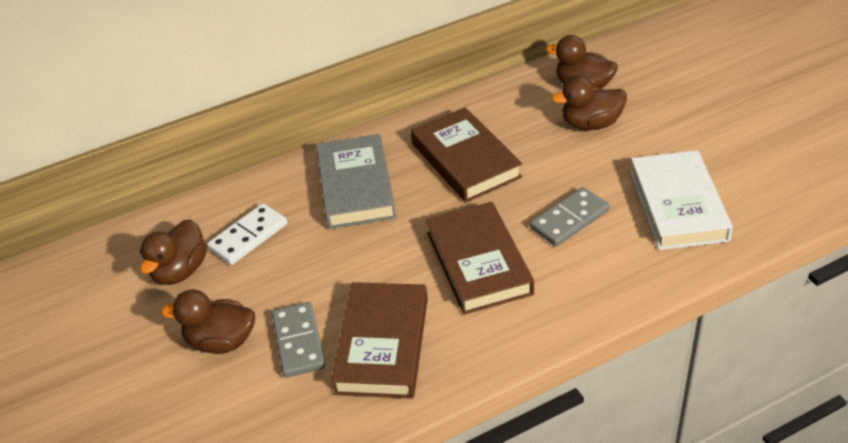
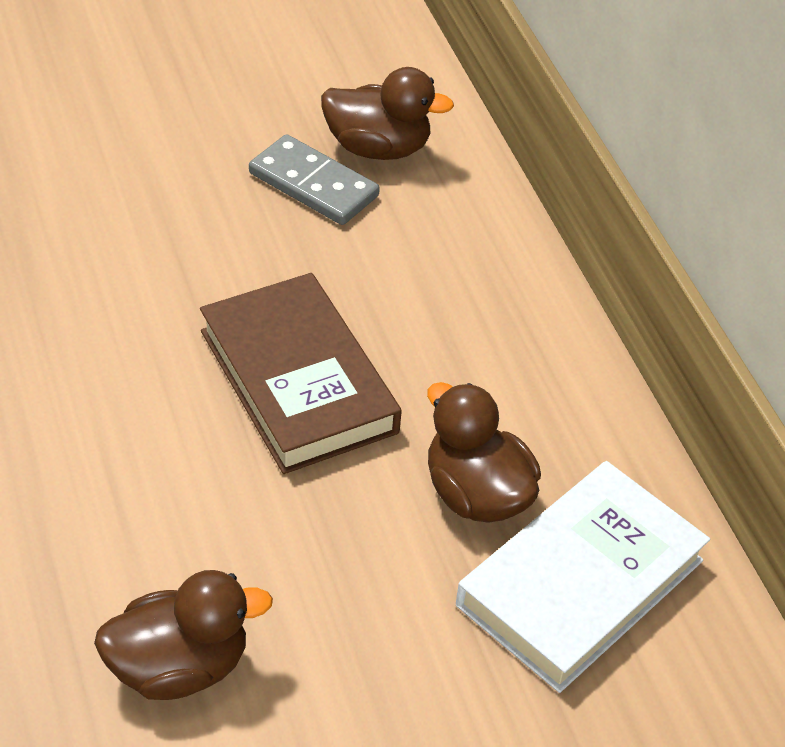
brown book: [331,282,428,399] [411,107,522,202] [426,202,534,315] = 3 -> [200,273,402,474] = 1
brown duck: [140,219,207,285] [161,289,255,354] [546,35,618,89] [552,77,627,130] = 4 -> [94,570,273,700] [321,67,454,160] [427,382,541,523] = 3
grey book: [316,134,396,229] = 1 -> none = 0
grey domino: [271,302,325,378] [530,187,610,246] = 2 -> [249,134,380,225] = 1
white domino: [207,203,287,265] = 1 -> none = 0

